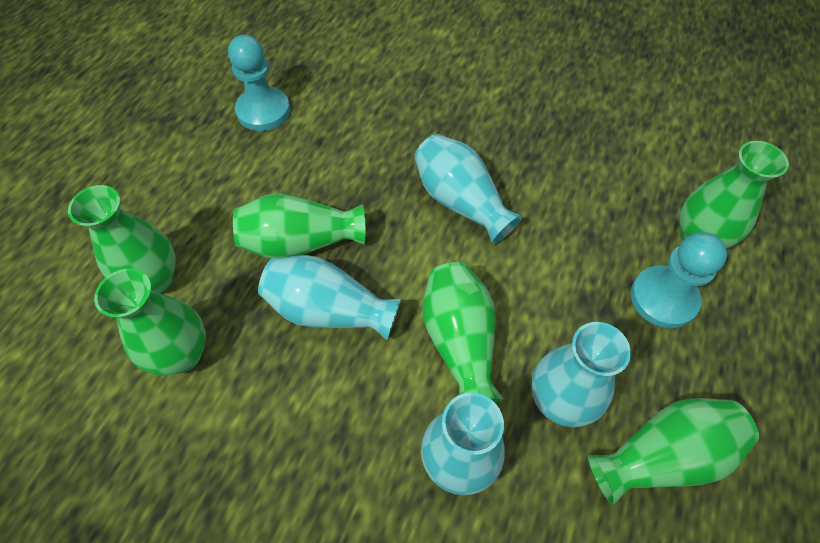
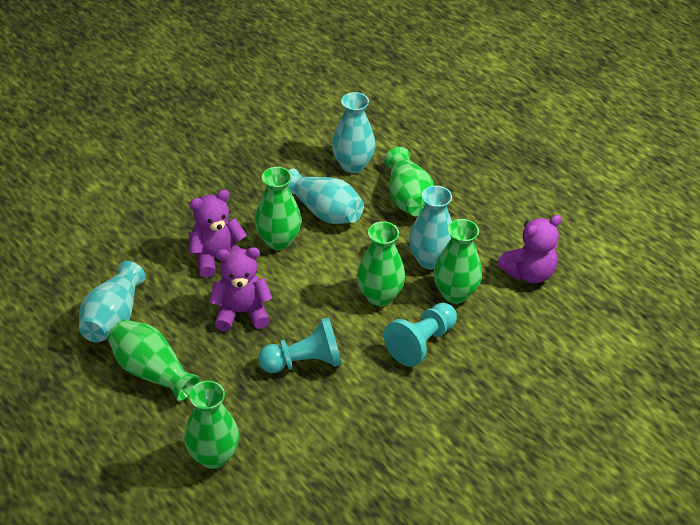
purple teddy bear: none = 0 -> [189,190,247,278] [209,247,272,331] [497,215,562,283] = 3

